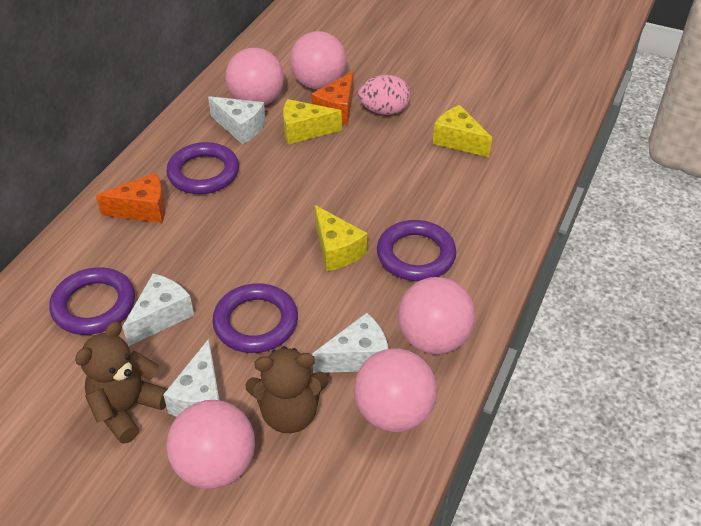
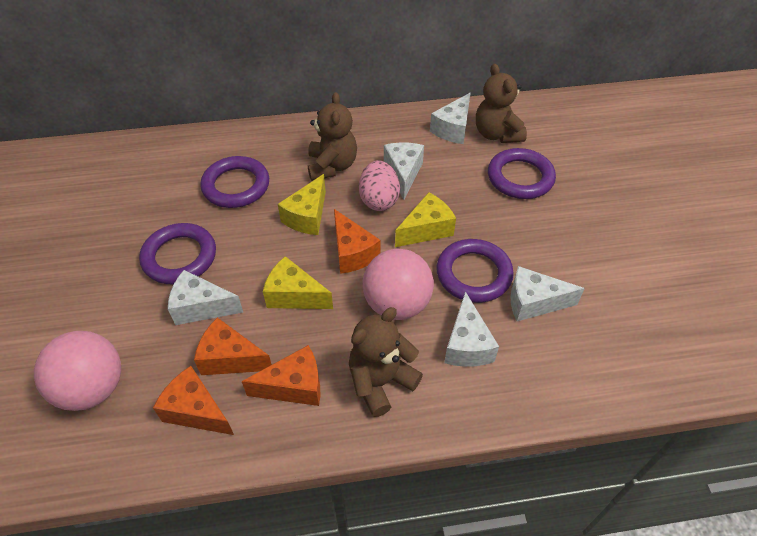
brown teddy bear: [75,321,167,444] [245,346,328,433] = 2 -> [308,92,357,181] [349,307,423,417] [476,63,527,143] = 3
orange cheese: [96,173,165,223] [311,71,353,124] = 2 -> [153,366,234,435] [194,317,272,375] [242,345,320,406] [334,209,381,274] = 4
pink ball: [166,400,255,489] [225,48,284,105] [290,31,347,89] [354,348,437,432] [398,277,475,354] = 5 -> [34,331,121,411] [363,249,434,320] = 2
white cheese: [122,273,194,346] [163,339,220,417] [208,96,266,144] [312,313,388,373] = 4 -> [168,270,243,325] [384,143,424,199] [430,93,471,144] [444,291,499,367] [511,266,585,321] = 5

